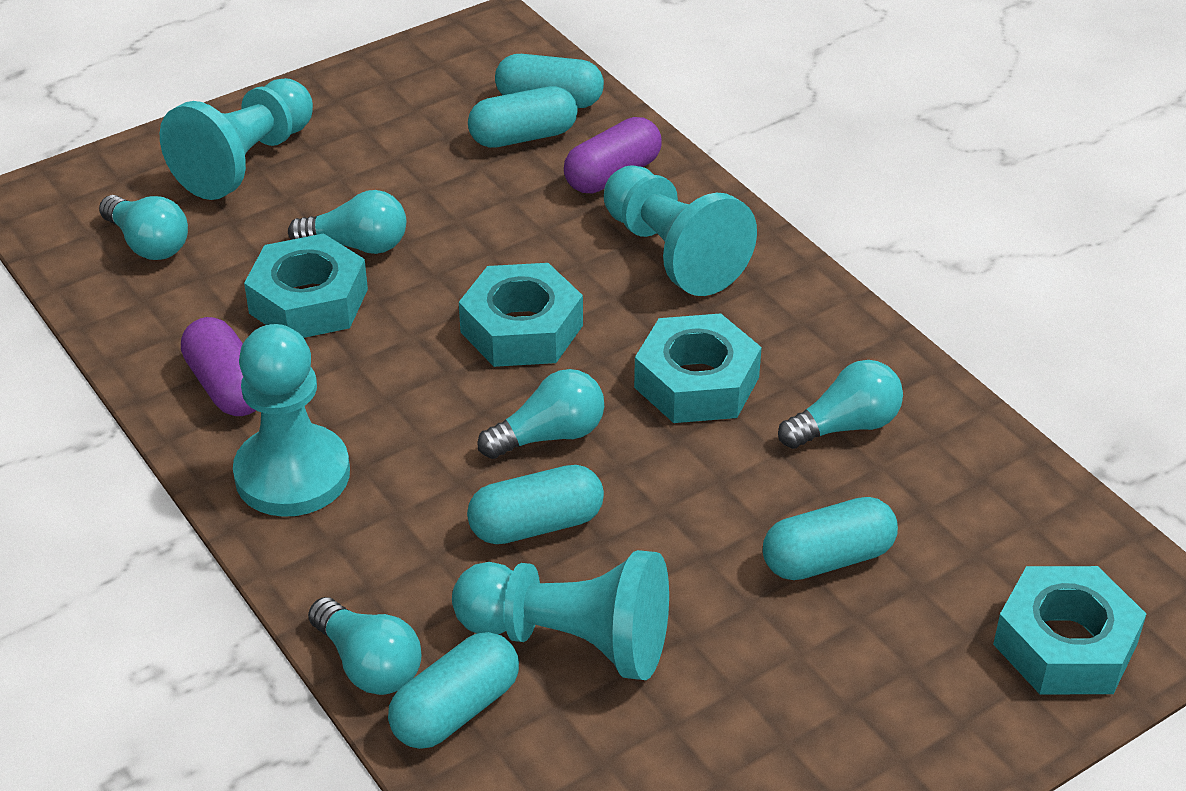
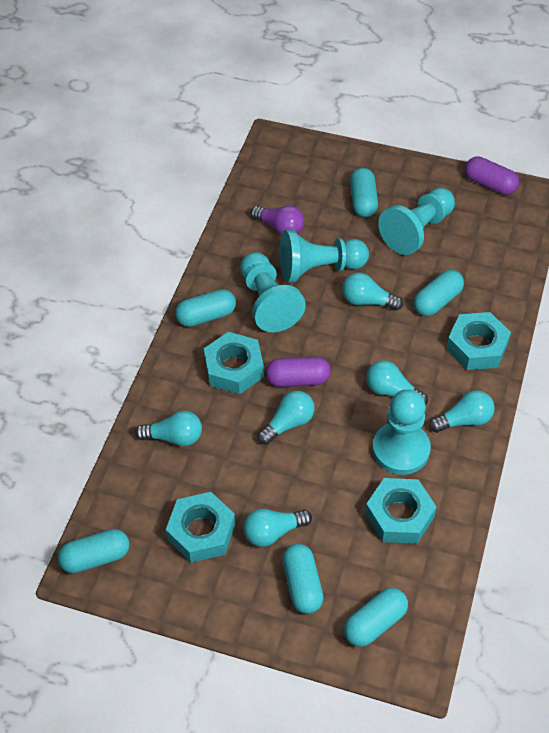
purple light bulb: none = 0 -> [251,206,304,235] = 1
turquoise capsule: [388,632,519,749] [467,465,604,544] [468,86,578,148] [495,54,604,108] [763,497,898,580] = 5 -> [58,529,130,573] [175,289,236,327] [282,544,324,614] [344,588,408,647] [350,168,378,217] [414,270,464,316] = 6
turquoise light bulb: [99,195,188,260] [288,190,406,254] [308,597,421,695] [477,369,604,459] [778,360,903,449] = 5 -> [135,411,202,446] [243,509,312,547] [257,391,315,445] [342,272,403,311] [366,360,428,405] [429,390,494,433] = 6

